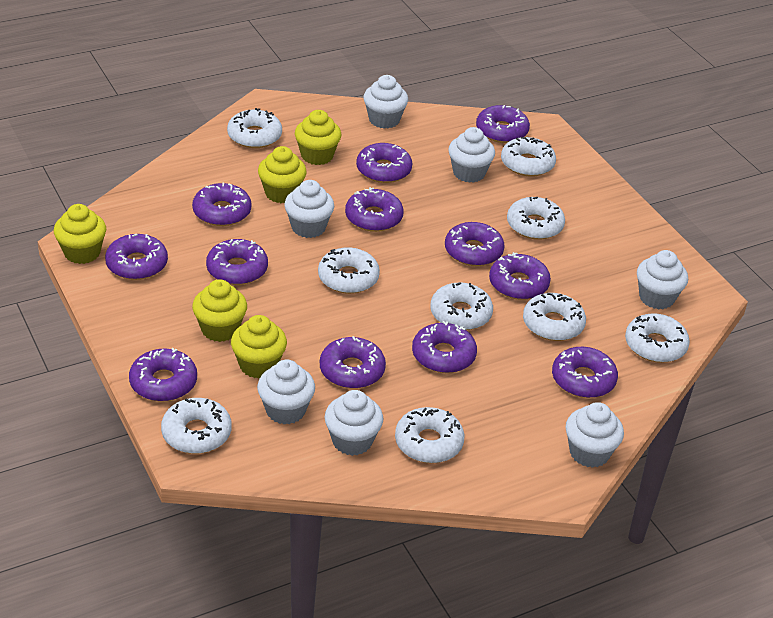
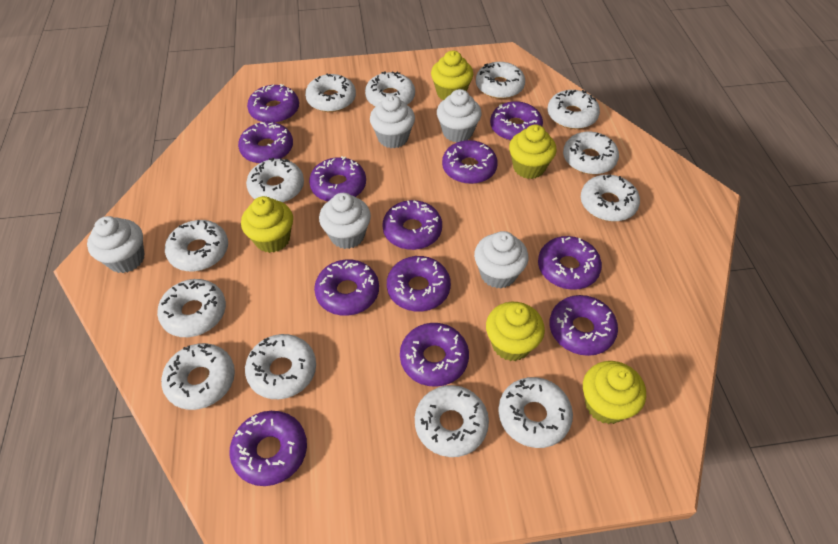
white cupcake: [257,360,315,425] [284,180,334,238] [324,390,383,456] [363,75,408,129] [448,127,495,183] [565,402,624,468] [637,250,688,310] = 7 -> [87,216,145,273] [319,193,371,249] [370,95,415,148] [437,89,482,143] [474,231,528,288] = 5
white donut: [161,398,232,454] [227,108,282,148] [318,247,380,294] [395,407,465,463] [430,282,493,330] [501,137,556,177] [507,197,565,240] [523,293,586,341] [625,313,690,363] = 9 -> [157,279,226,337] [161,343,235,410] [165,220,228,271] [245,334,316,399] [246,158,304,203] [305,73,356,112] [365,71,415,107] [415,385,489,457] [476,62,525,99] [498,377,573,448] [548,90,600,129] [563,132,619,174] [581,175,640,222] = 13

